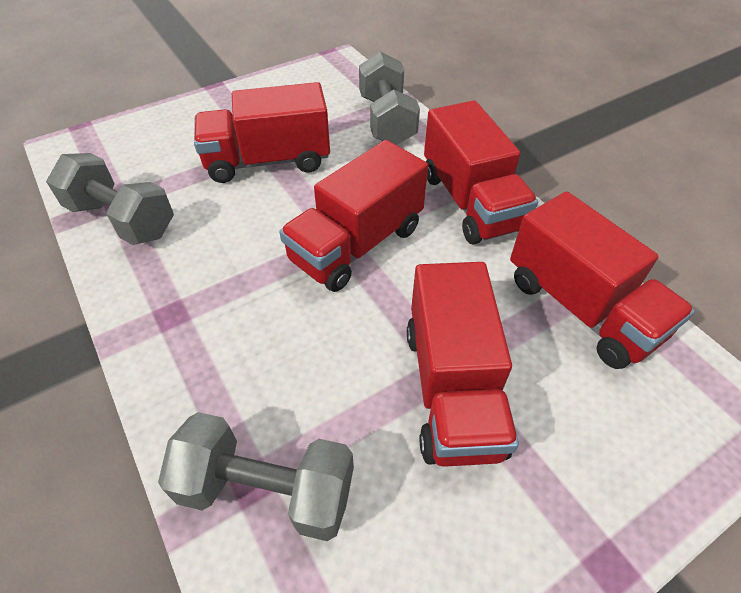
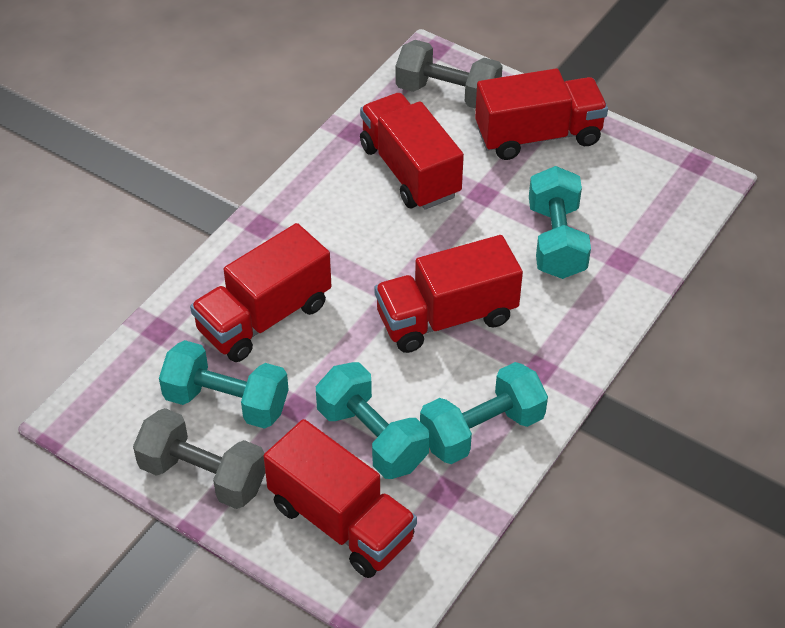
grey dumbbell: [46,153,174,245] [158,412,354,541] [359,52,420,145] = 3 -> [133,408,265,509] [395,40,503,109] = 2
turquoise dumbbell: none = 0 -> [159,340,289,429] [316,362,429,479] [420,362,548,464] [529,166,591,279] = 4

